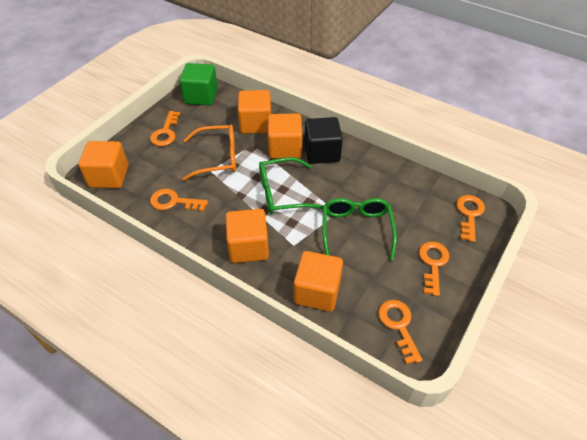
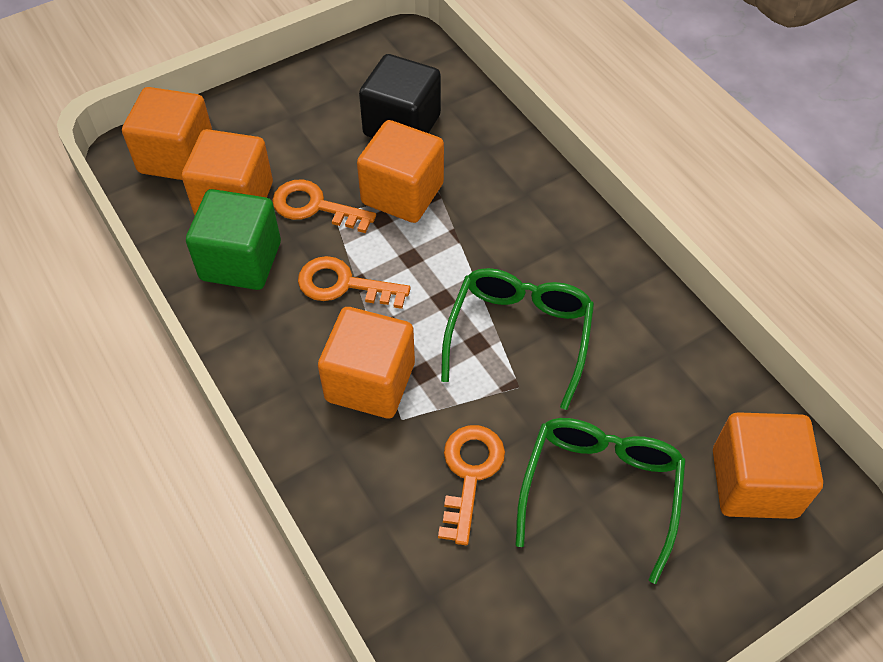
orange glasses: [182,125,236,181] = 1 -> none = 0
orange key: [150,111,181,146] [150,189,208,212] [378,300,422,364] [419,241,449,296] [456,195,485,242] = 5 -> [272,179,376,233] [298,256,411,309] [438,425,505,545] = 3

